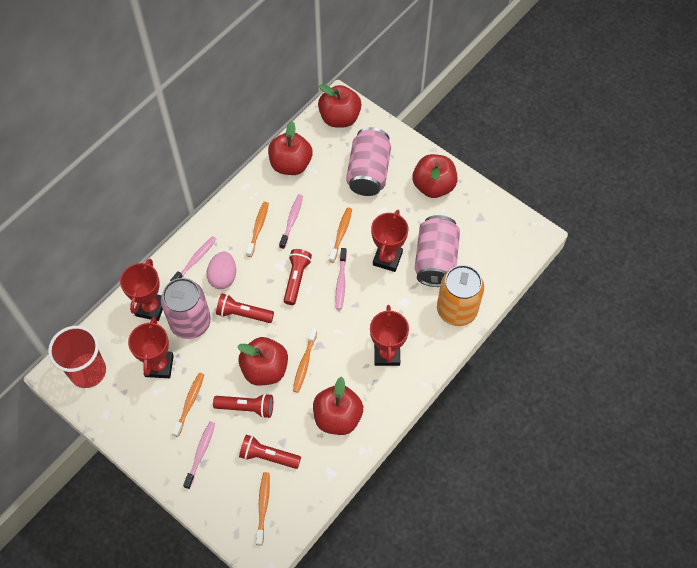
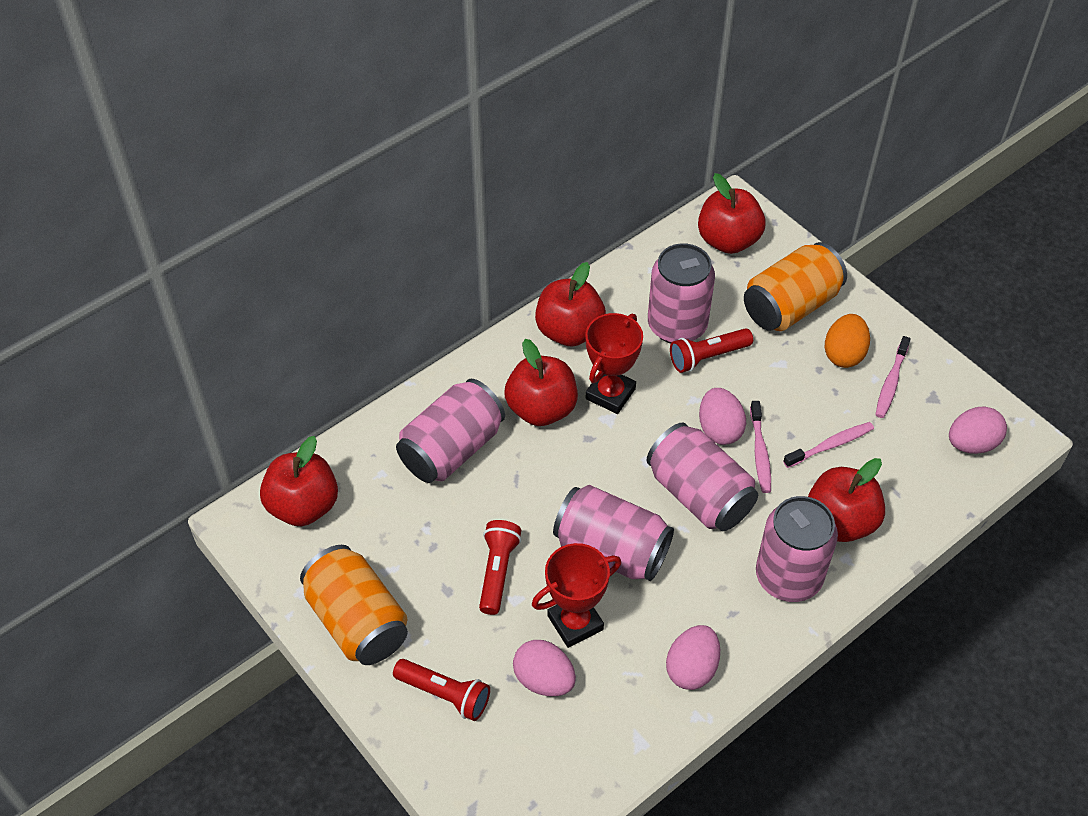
orange can: [437,265,484,326] = 1 -> [300,545,408,665] [744,242,847,331] = 2
orange egg: none = 0 -> [825,314,870,368] = 1
orange toothbrush: [172,373,204,437] [246,202,269,257] [256,472,270,545] [293,328,317,393] [329,207,352,263] = 5 -> none = 0
pink can: [161,278,211,339] [346,127,391,196] [415,215,460,287] = 3 -> [396,379,505,483] [553,485,674,581] [647,423,758,531] [648,243,715,344] [756,496,838,602] = 5
pink egg: [206,252,236,289] = 1 -> [513,640,576,696] [666,625,720,690] [699,388,746,445] [949,406,1007,454] = 4
pink toothbrush: [170,236,216,281] [183,421,215,489] [279,194,303,249] [335,248,347,310] = 4 -> [750,401,771,493] [783,422,874,468] [875,336,911,418] = 3
red cup: [48,326,106,388] = 1 -> none = 0
red flashlight: [213,393,273,418] [216,294,274,323] [239,435,301,469] [284,249,312,305] = 4 -> [393,659,490,721] [479,520,521,615] [670,328,753,373] = 3
red trophy: [120,259,163,321] [128,317,174,378] [370,305,409,366] [371,210,409,272] = 4 -> [532,543,621,648] [585,313,643,414] = 2

